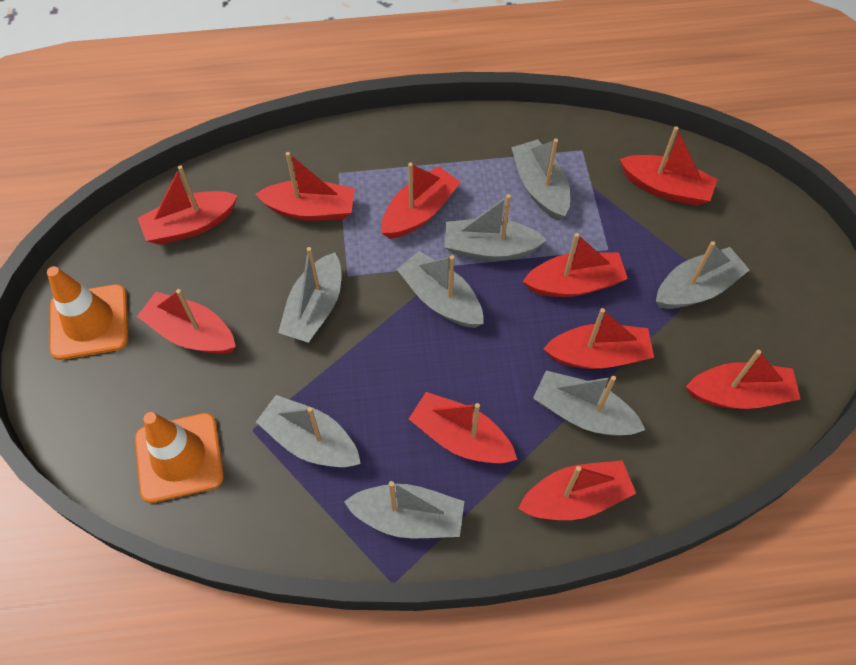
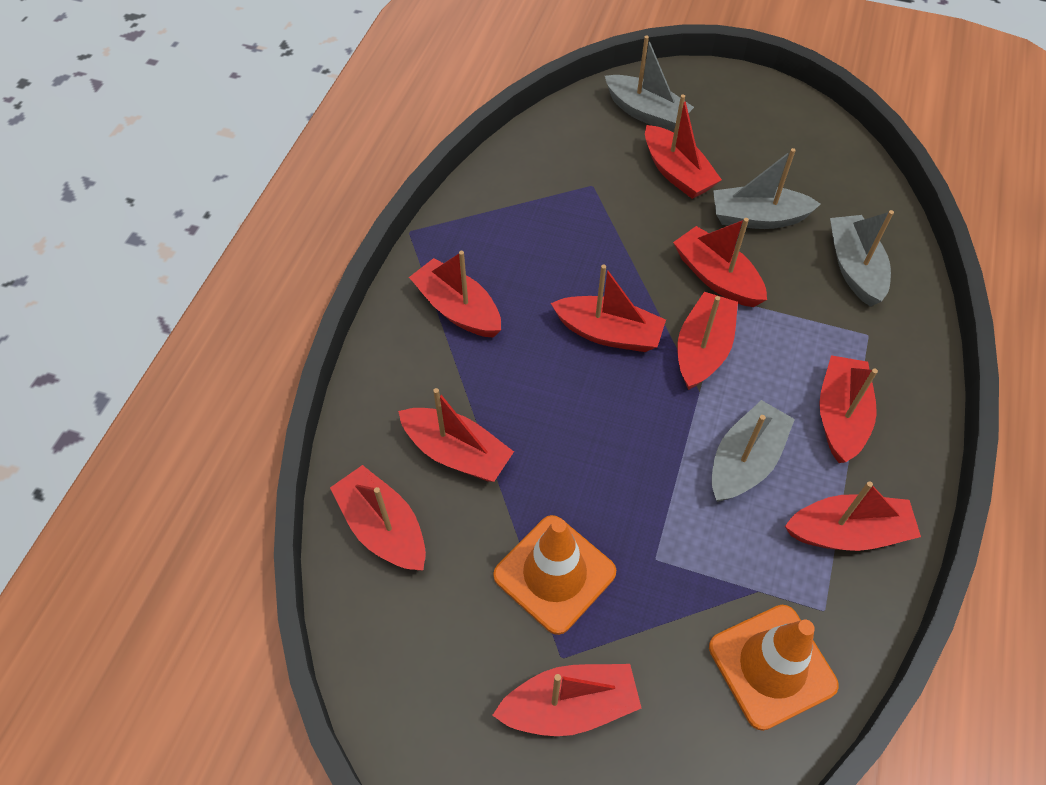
grey boat: [256,395,361,467] [278,247,341,343] [344,481,464,538] [397,251,483,328] [444,194,547,260] [511,139,570,221] [533,371,645,436] [656,241,749,309] = 8 -> [605,36,694,131] [712,400,795,502] [713,148,821,229] [830,210,894,307] = 4

